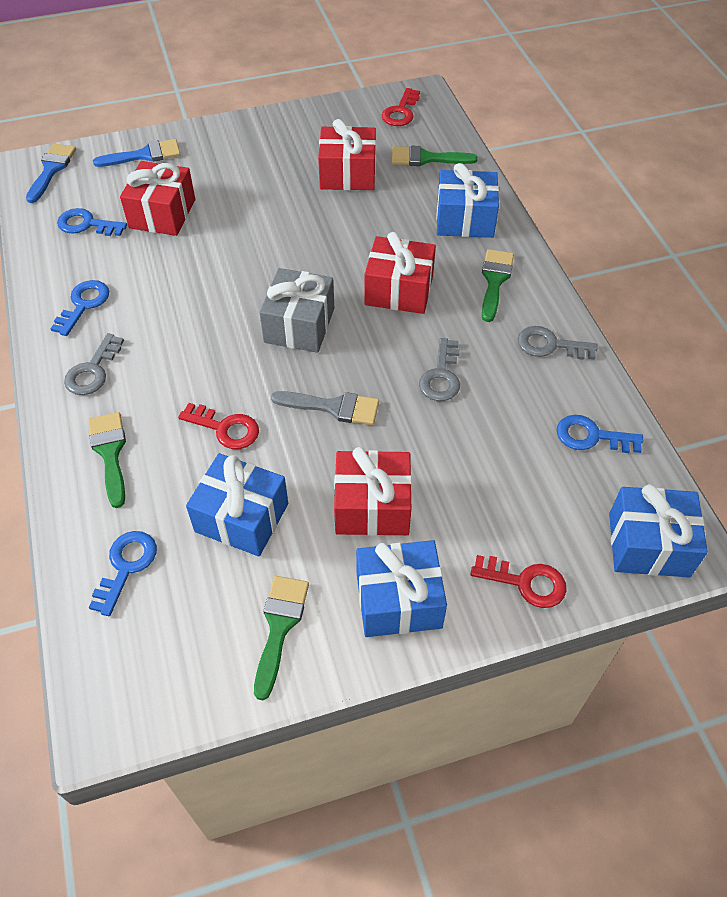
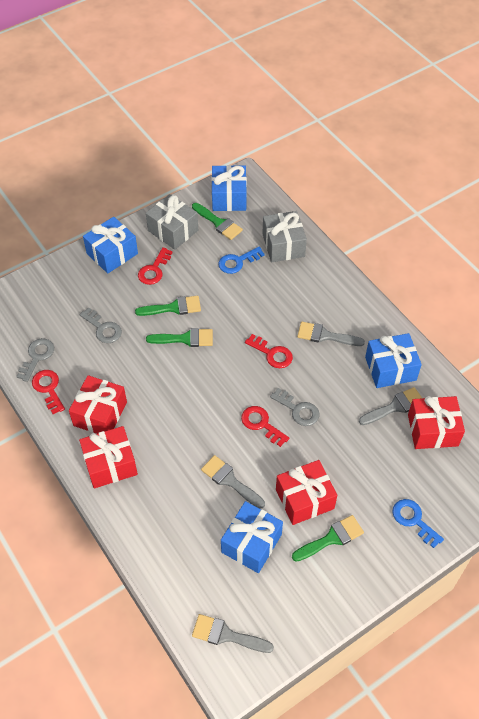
blue brush: [26,144,76,203] [93,139,181,167] = 2 -> none = 0
blue key: [50,280,109,336] [57,208,127,236] [89,531,157,616] [557,415,643,453] = 4 -> [218,247,265,274] [392,499,444,548] = 2
grey brush: [271,391,379,425] = 1 -> [192,614,274,653] [201,455,265,508] [297,322,365,346] [359,387,422,425] = 4
grey gift: [259,268,334,353] = 1 -> [146,194,198,250] [263,211,307,263] = 2
red key: [178,403,259,449] [382,88,420,126] [471,555,567,608] = 3 -> [32,370,65,414] [138,247,173,285] [241,406,289,447] [245,334,293,368] = 4

